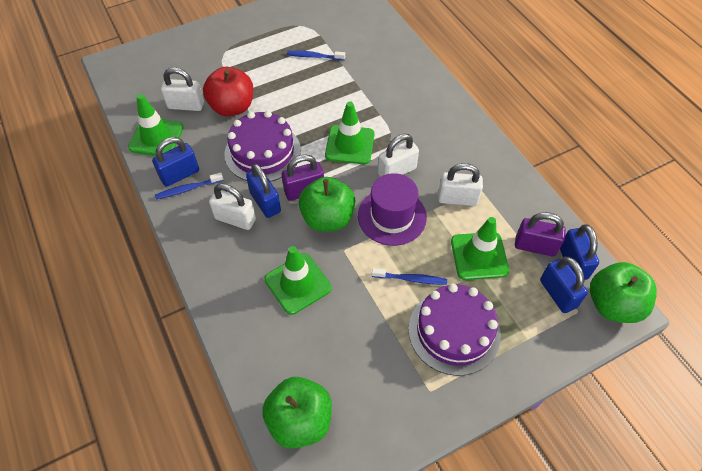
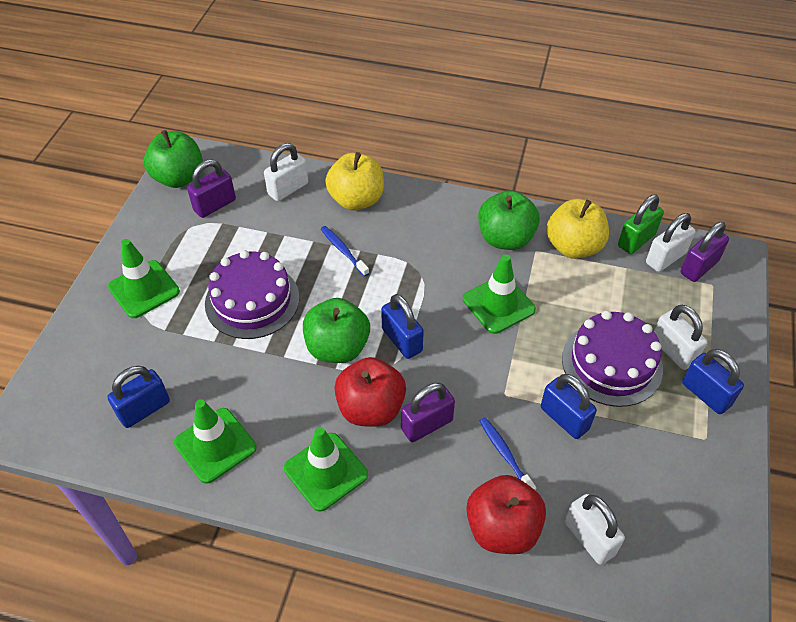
blue toothbrush: [155,172,224,199] [287,51,345,60] [372,268,447,285] = 3 -> [321,226,369,277] [480,417,536,491] = 2
green padlock: none = 0 -> [618,194,664,254] = 1
purple hat: [358,173,427,246] = 1 -> none = 0
purple padlock: [282,154,324,201] [515,212,566,257] = 2 -> [187,160,236,218] [401,382,455,442] [680,222,729,282] = 3
red apple: [203,67,253,116] = 1 -> [334,357,406,427] [466,475,546,554] = 2
yellow apple: none = 0 -> [325,152,384,210] [546,199,609,259] = 2

